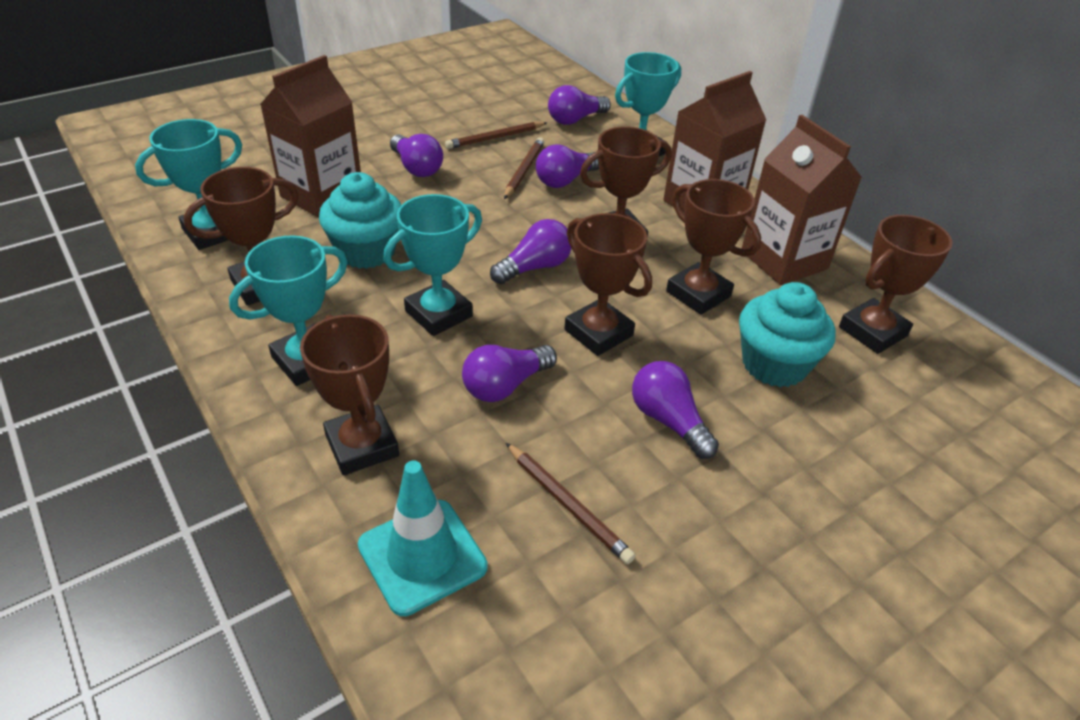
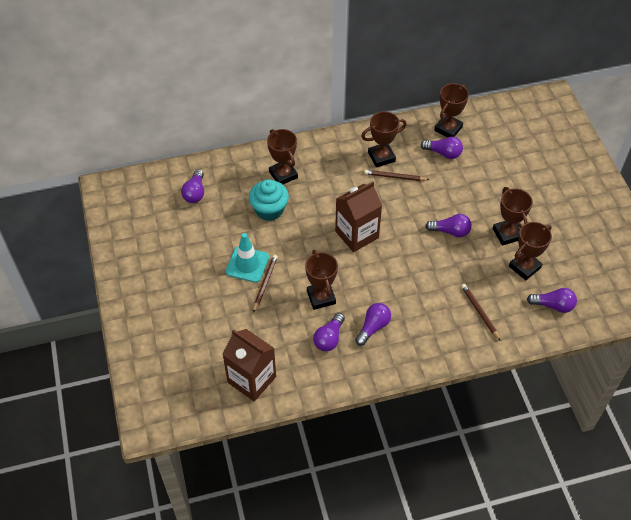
brown carton: [260,55,361,218] [663,71,766,211] [742,115,862,285] = 3 -> [222,329,276,401] [335,181,382,252] = 2
turquoise cupcake: [319,172,401,269] [739,282,836,387] = 2 -> [249,179,289,221] = 1
turquoise trophy: [135,119,242,250] [229,236,348,386] [383,194,482,336] [615,52,681,156] = 4 -> none = 0

